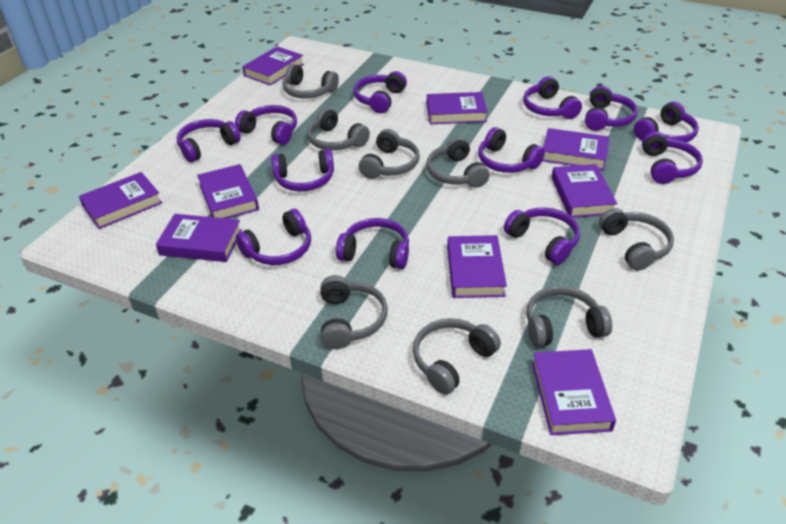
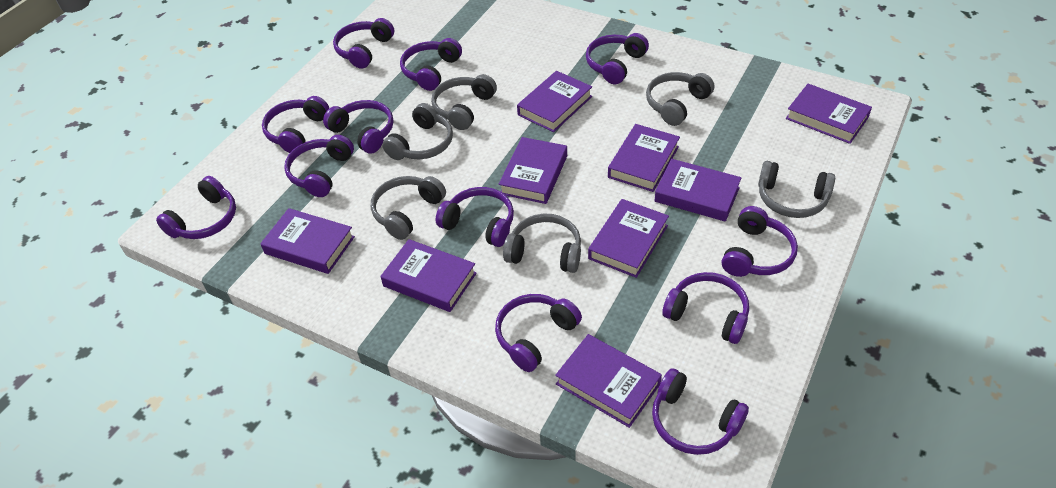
grey headphones: [282,64,339,98] [307,108,370,150] [320,275,388,349] [359,129,420,179] [413,318,501,395] [426,137,489,188] [526,286,612,347] [599,208,674,270] = 8 -> [371,176,446,240] [382,103,453,160] [431,74,497,130] [503,214,581,273] [646,72,715,126] [758,161,835,218] = 6

